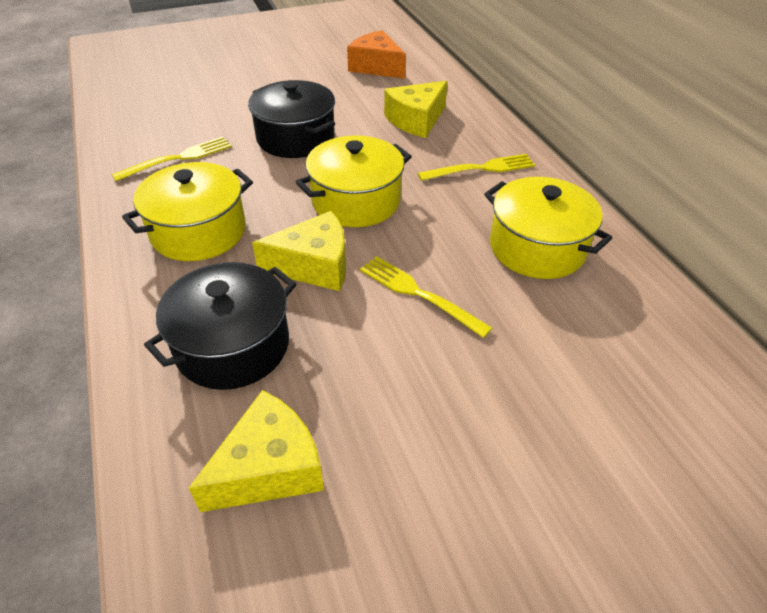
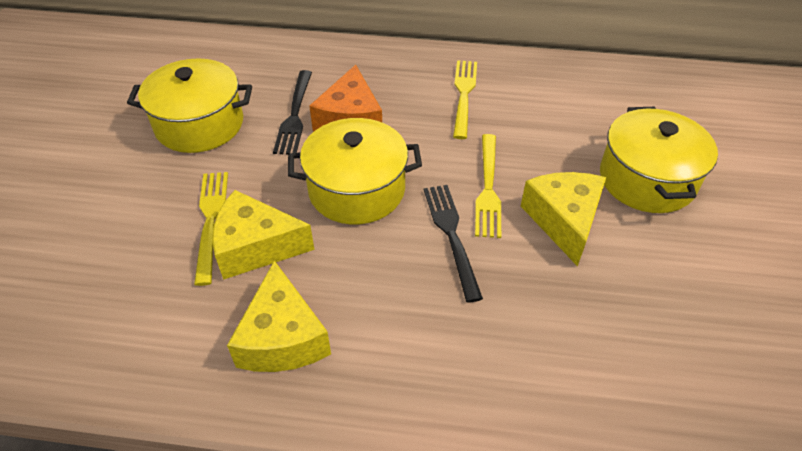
black fork: none = 0 -> [273,70,312,155] [424,185,483,303] = 2
black pot: [144,262,296,390] [248,80,335,158] = 2 -> none = 0

